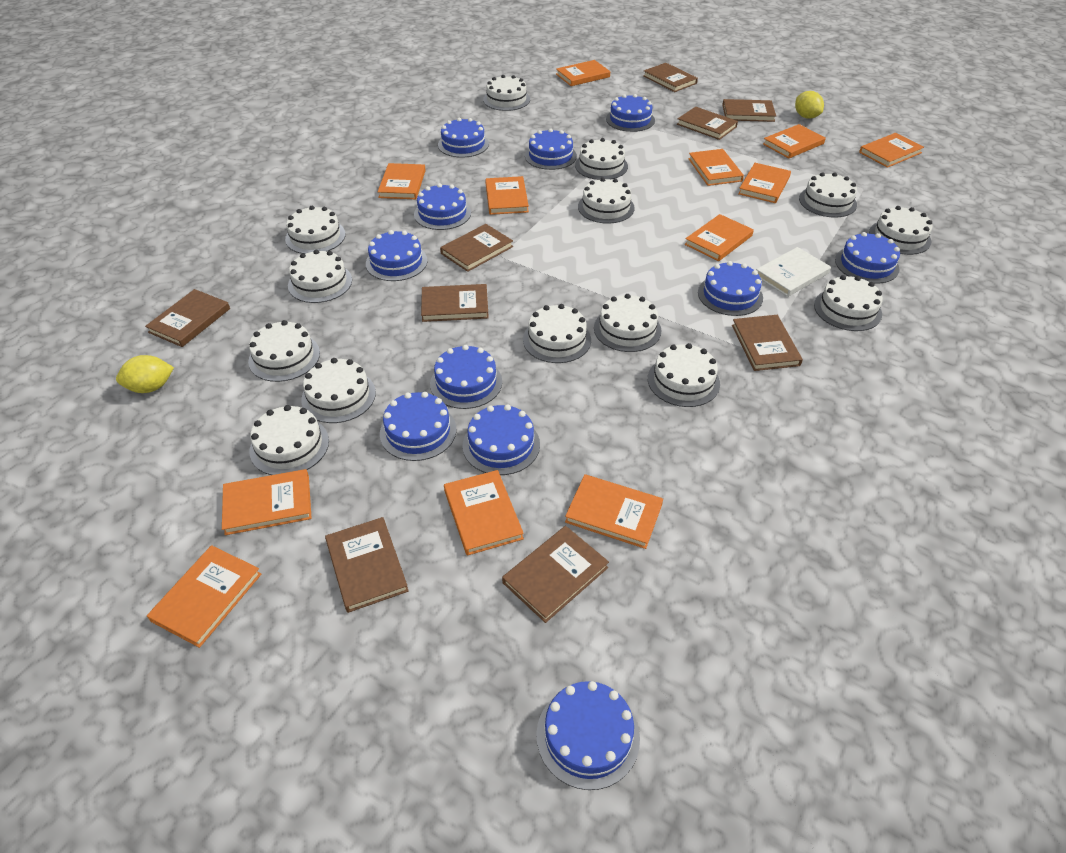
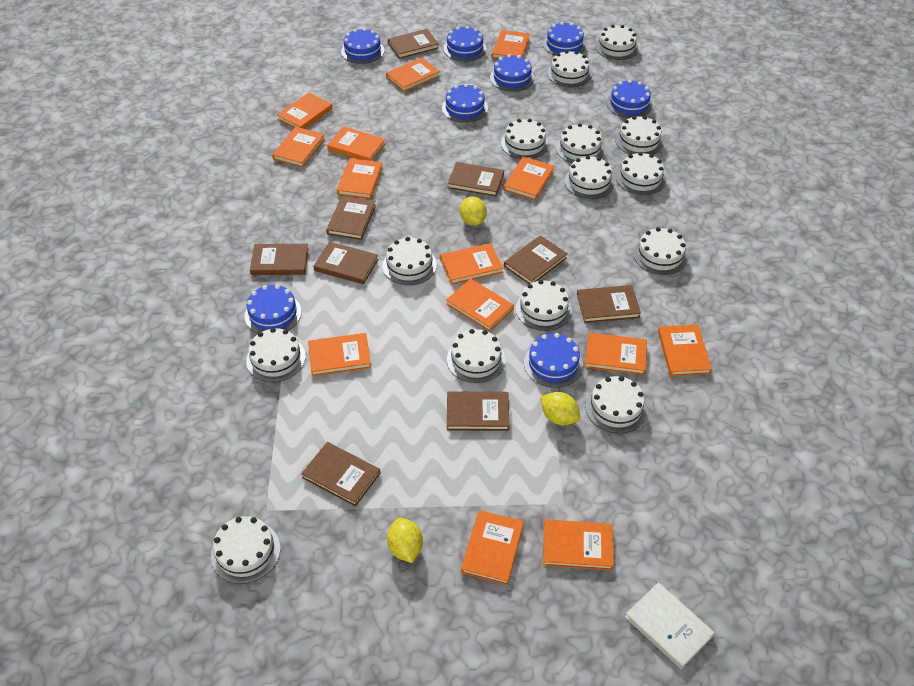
blue cake: [366,230,428,281] [380,392,456,461] [414,183,471,230] [430,345,502,409] [438,118,489,158] [463,404,540,475] [525,128,577,170] [536,681,640,790] [606,94,655,132] [698,261,763,316] [835,232,900,284] = 11 -> [245,284,301,333] [341,28,384,64] [442,84,488,123] [443,26,487,61] [490,54,535,91] [524,333,583,388] [543,22,586,55] [606,80,653,118] = 8
orange book: [147,545,261,648] [222,469,312,535] [378,163,426,199] [444,470,524,555] [485,176,529,215] [556,60,610,86] [565,474,663,549] [685,214,754,261] [688,149,744,186] [738,163,791,203] [763,124,826,158] [859,133,924,168] = 12 -> [272,127,325,168] [277,92,332,129] [308,333,371,376] [327,126,386,161] [337,158,383,199] [386,57,440,92] [440,243,503,285] [446,278,514,332] [461,510,524,585] [492,30,530,59] [504,157,554,200] [543,519,614,570] [585,333,647,375] [658,324,712,376] = 14
yellow lemon: [116,355,174,393] [795,91,824,119] = 2 -> [387,518,423,563] [460,196,487,226] [541,392,580,425] = 3

